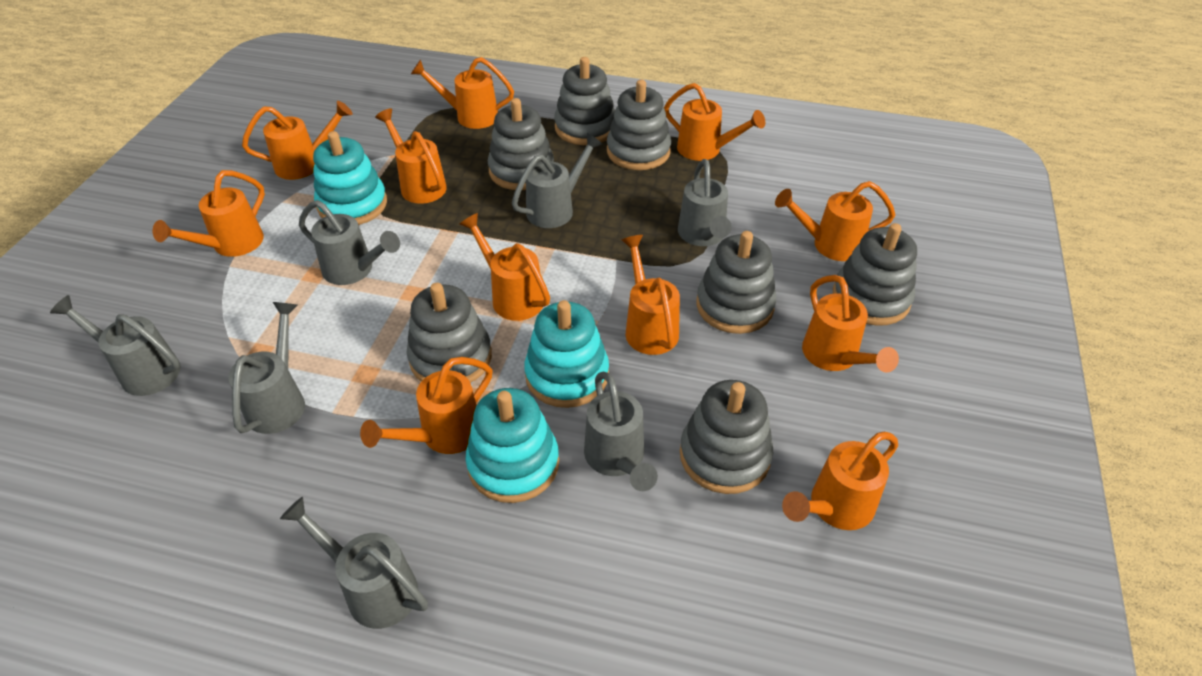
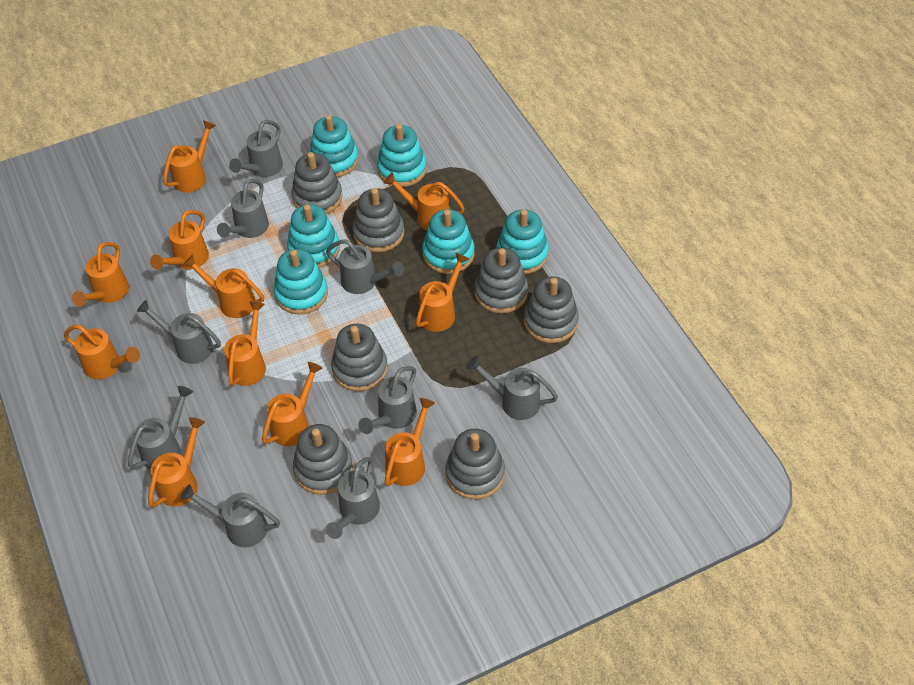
grey watering can: [50,295,181,396] [228,302,305,434] [280,497,428,629] [299,200,400,285] [512,133,603,228] [584,372,658,491] [678,159,732,246] = 7 -> [128,386,193,470] [136,300,221,364] [180,484,280,548] [217,179,269,238] [229,120,283,177] [326,239,404,294] [326,457,380,539] [358,366,417,434] [466,356,558,420] = 9
turquoise stacking toy: [313,131,387,225] [466,388,559,503] [524,300,609,408] = 3 -> [274,249,328,314] [287,204,340,268] [310,115,359,177] [377,124,427,187] [422,209,474,274] [497,209,549,274] = 6

